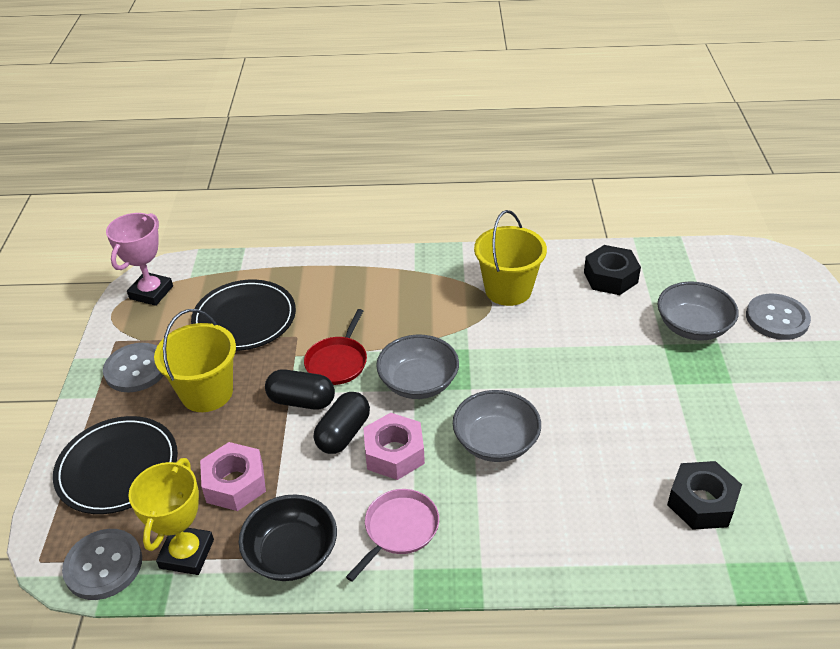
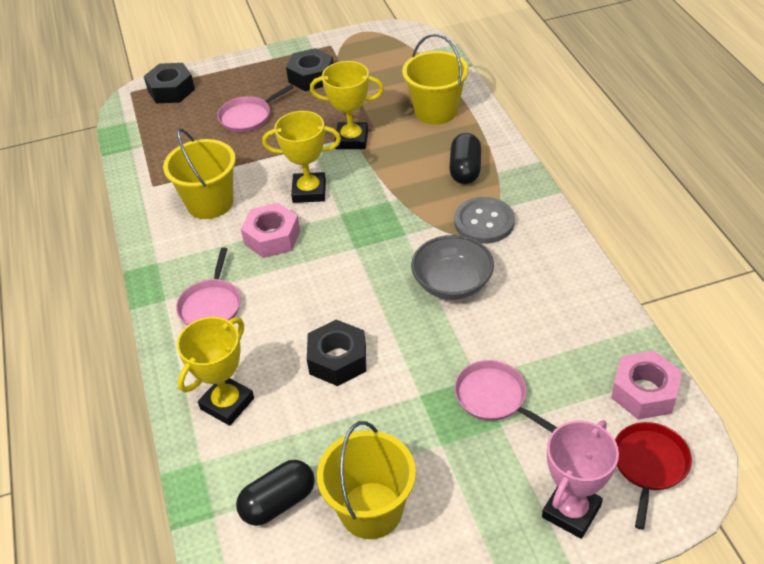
black bowl: [239,494,337,581] = 1 -> none = 0
black nut: [584,245,641,295] [667,461,742,530] = 2 -> [144,63,195,103] [286,48,334,91] [307,320,366,386] = 3
black plate: [53,416,178,514] [191,280,296,351] = 2 -> none = 0
grey bowl: [376,335,459,399] [453,390,541,462] [657,282,738,341] = 3 -> [411,235,494,300] = 1
grey button: [62,529,142,600] [103,343,164,392] [746,294,811,340] = 3 -> [454,197,515,244] = 1
pink pan: [346,489,439,582] = 1 -> [176,248,241,326] [217,85,294,132] [454,360,557,432] = 3
yellow bucket: [154,309,236,412] [474,210,547,306] = 2 -> [163,129,236,219] [317,421,416,539] [402,34,469,125] = 3
yellow trophy: [128,458,214,575] = 1 -> [177,317,254,426] [262,111,341,203] [310,61,384,149] = 3

